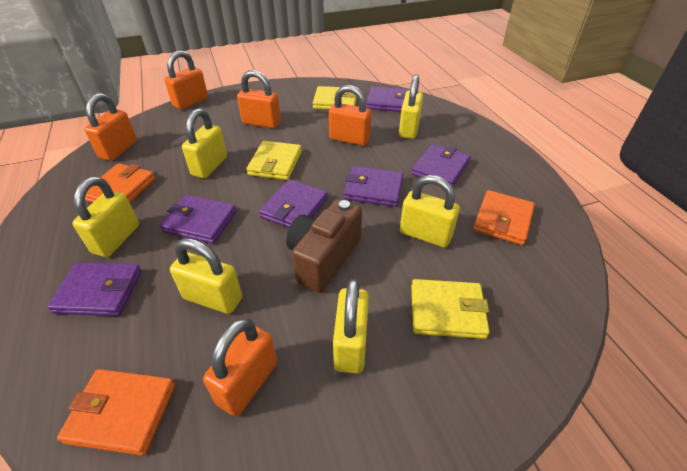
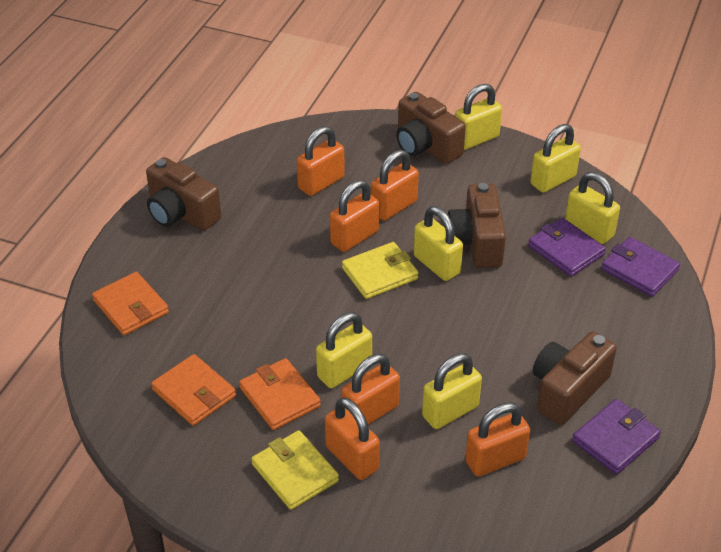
brown camera: [286,199,362,293] = 1 -> [146,157,221,231] [396,92,466,164] [448,183,506,268] [533,331,617,425] = 4
orange padlock: [85,93,137,161] [164,51,208,110] [203,318,277,416] [237,70,281,128] [329,85,372,146] = 5 -> [297,126,345,196] [325,397,380,480] [330,180,379,252] [342,354,400,425] [371,150,419,221] [465,402,530,476] = 6
purple wallet: [47,262,142,316] [159,195,237,244] [259,179,328,228] [343,166,404,207] [366,86,410,112] [412,144,471,187] = 6 -> [528,218,606,277] [572,399,661,474] [601,237,680,297] = 3
yellow wallet: [246,141,302,180] [313,86,357,110] [411,279,490,339] = 3 -> [251,430,339,510] [342,242,419,299] = 2

